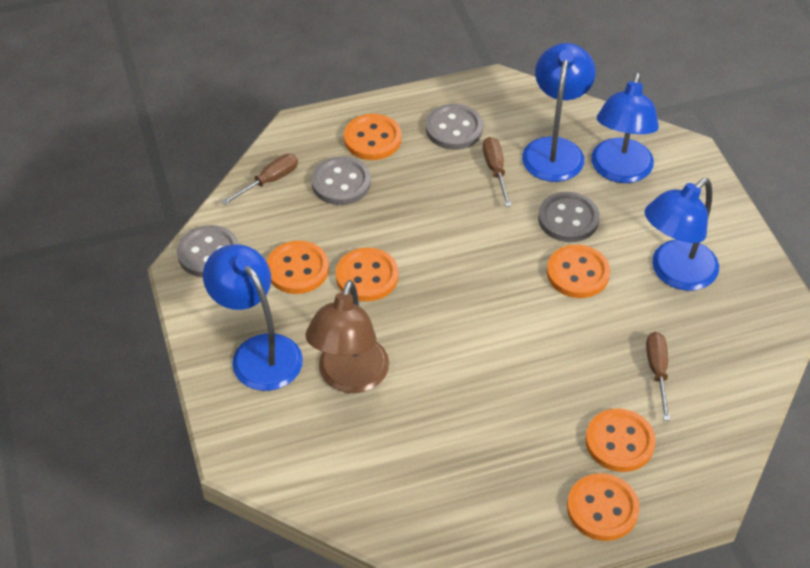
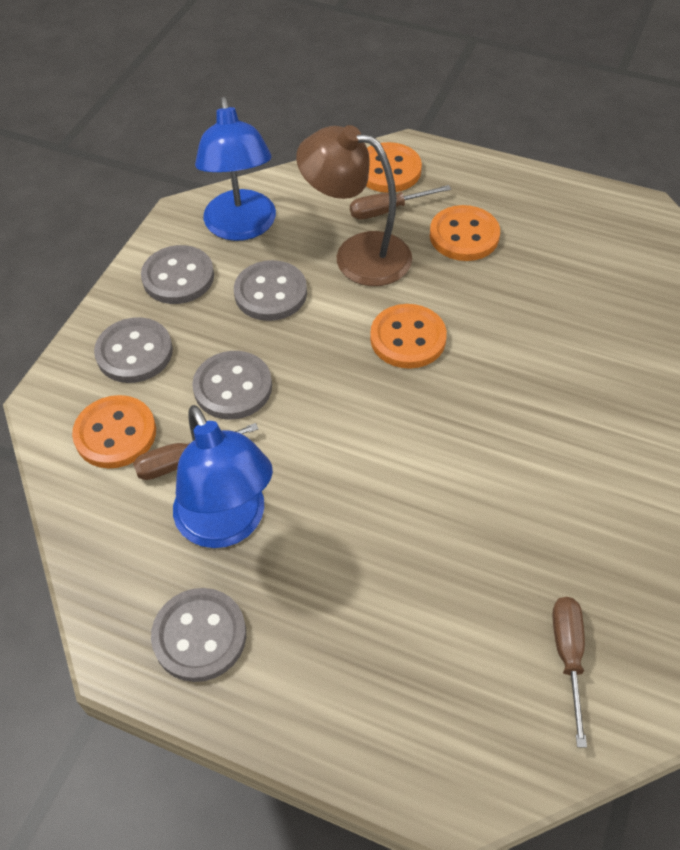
blue lamp: [203,244,303,391] [522,43,596,182] [591,72,659,183] [644,178,719,291] = 4 -> [173,405,273,548] [195,97,276,241] = 2
grey button: [177,225,239,277] [311,156,371,205] [426,104,483,150] [538,192,600,242] = 4 -> [94,317,173,383] [141,245,214,304] [151,588,246,682] [192,351,272,420] [234,260,307,321] = 5
orange button: [267,241,329,294] [336,248,399,301] [344,114,402,160] [547,245,610,298] [567,473,640,541] [585,409,656,472] = 6 -> [72,395,156,468] [366,142,422,193] [370,304,447,369] [430,205,500,261] = 4

